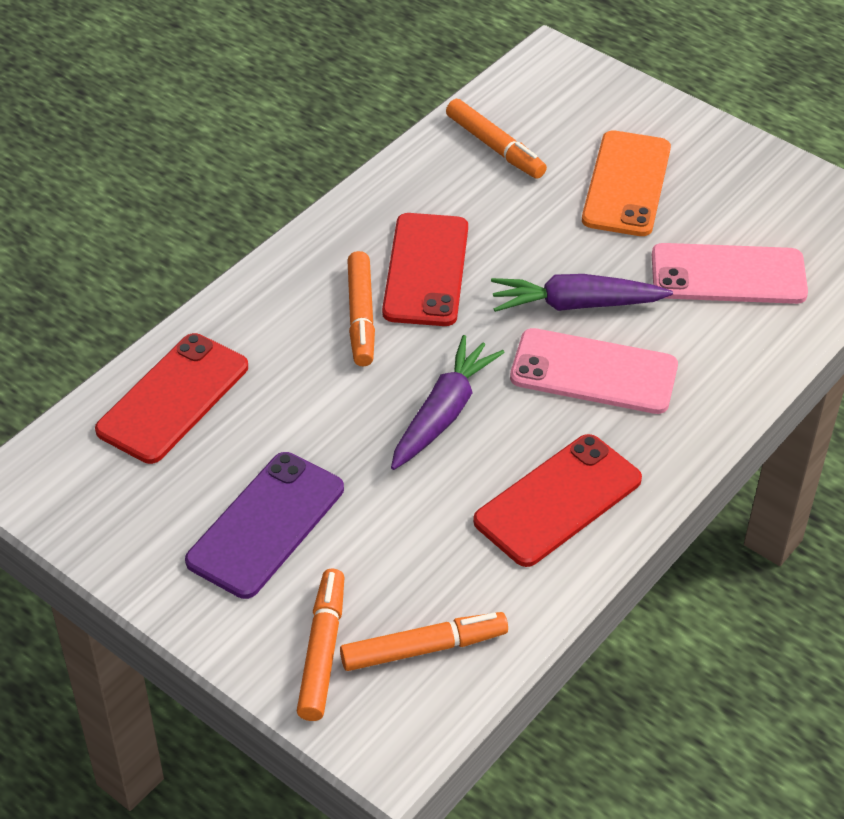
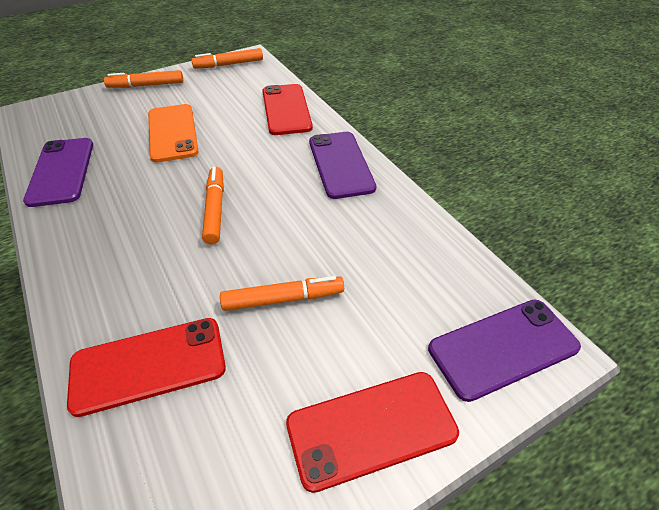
pink phone: [510,328,678,414] [652,243,808,304] = 2 -> none = 0
purple carrot: [391,335,505,470] [491,274,673,312] = 2 -> none = 0
purple phone: [185,452,344,599] = 1 -> [23,138,93,207] [309,132,376,199] [428,299,581,402] = 3

